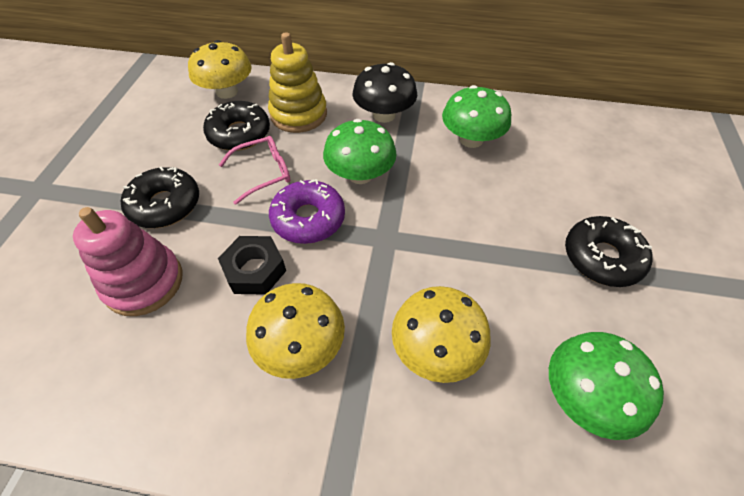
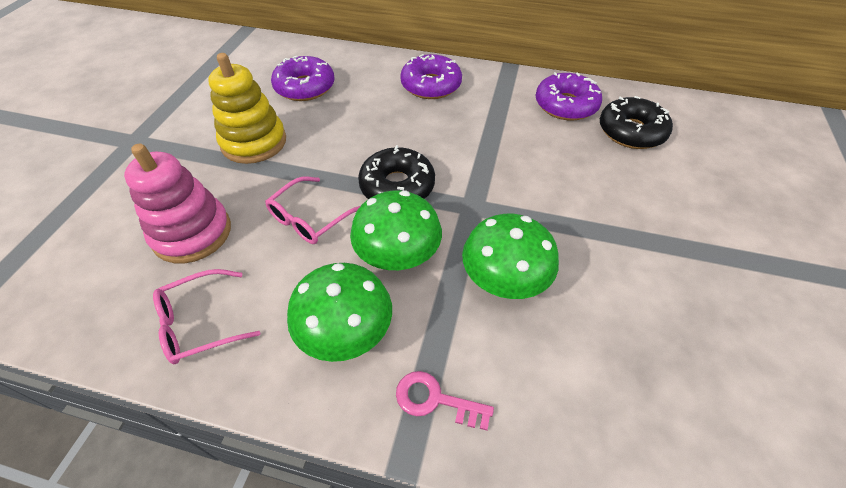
black donut: [121,167,199,228] [203,101,270,151] [565,216,653,287] = 3 -> [358,145,435,199] [600,96,673,149] = 2
black mushroom: [352,62,417,123] = 1 -> none = 0
black nut: [218,236,286,295] = 1 -> none = 0
pink glasses: [219,136,290,205] = 1 -> [153,269,260,364] [265,176,360,244] = 2
pink key: none = 0 -> [396,371,494,431] = 1
purple donut: [269,179,345,244] = 1 -> [271,56,335,101] [400,54,462,99] [535,72,602,121] = 3
yellow mushroom: [188,40,252,99] [246,283,345,379] [392,286,490,383] = 3 -> none = 0

